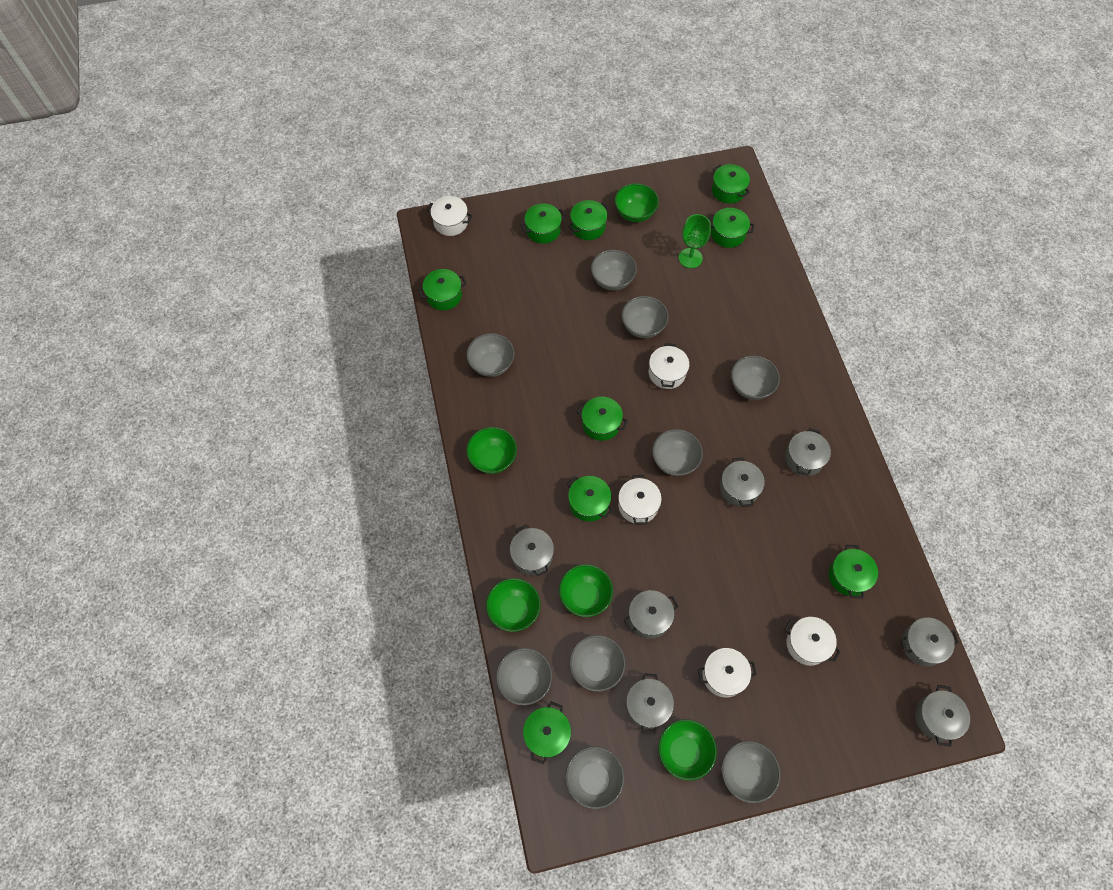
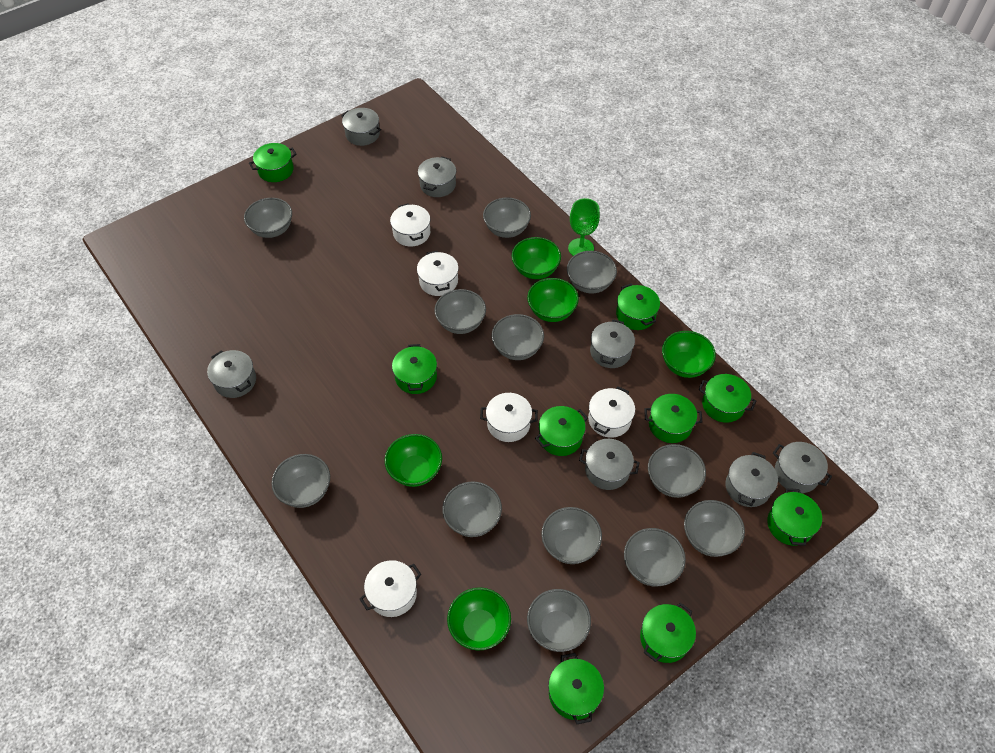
grey bowl: [466,333,515,377] [496,648,552,705] [565,746,624,809] [570,635,625,692] [591,250,637,291] [622,296,669,338] [652,429,703,476] [722,741,781,803] [731,356,780,400] = 9 -> [244,198,292,238] [272,454,330,508] [434,289,486,334] [442,482,502,537] [483,198,531,238] [492,314,544,360] [527,589,591,652] [541,507,602,564] [567,251,617,293] [624,528,686,587] [648,444,706,498] [684,500,745,557] = 12

